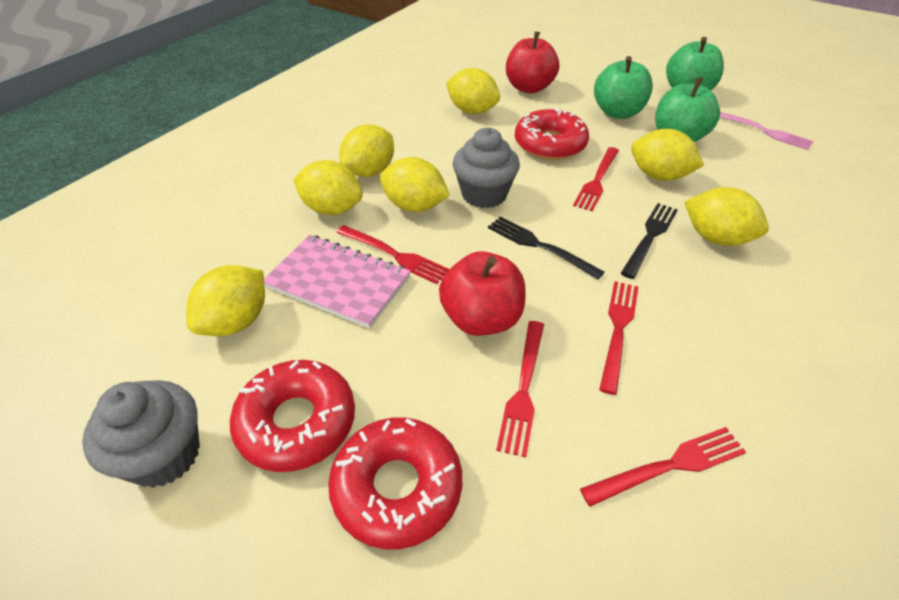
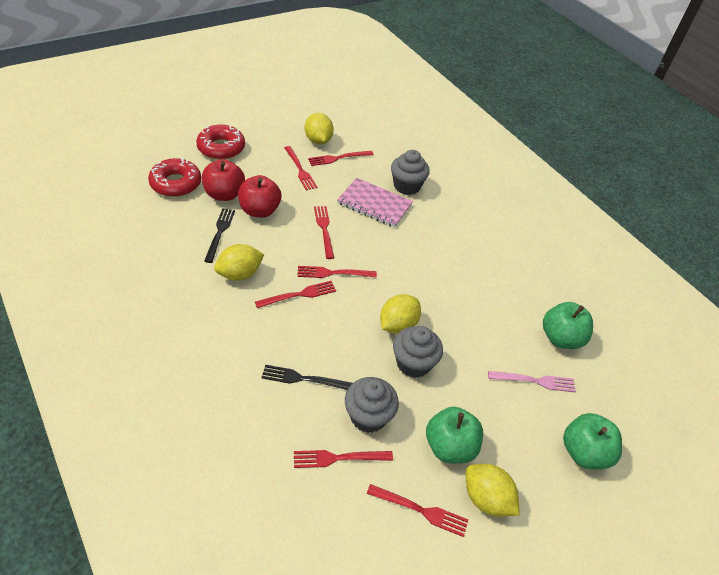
grey cupcake: [82,380,200,488] [453,128,520,208] = 2 -> [345,377,399,433] [391,150,430,195] [393,326,443,378] = 3
red donut: [230,360,355,472] [328,417,462,549] [515,107,589,160] = 3 -> [148,158,201,197] [196,124,245,160] = 2
red fork: [336,225,450,284] [496,321,544,457] [573,147,619,211] [580,427,746,507] [599,281,638,395] = 5 -> [255,281,336,308] [284,146,317,190] [294,450,393,468] [297,266,377,278] [308,151,374,166] [314,206,334,259] [367,484,468,537] = 7
yellow lemon: [186,265,265,336] [293,160,363,215] [339,124,394,177] [380,157,450,212] [446,68,500,114] [631,129,704,181] [684,187,769,246] = 7 -> [214,244,264,281] [305,113,334,144] [380,294,421,334] [466,464,519,516] = 4

